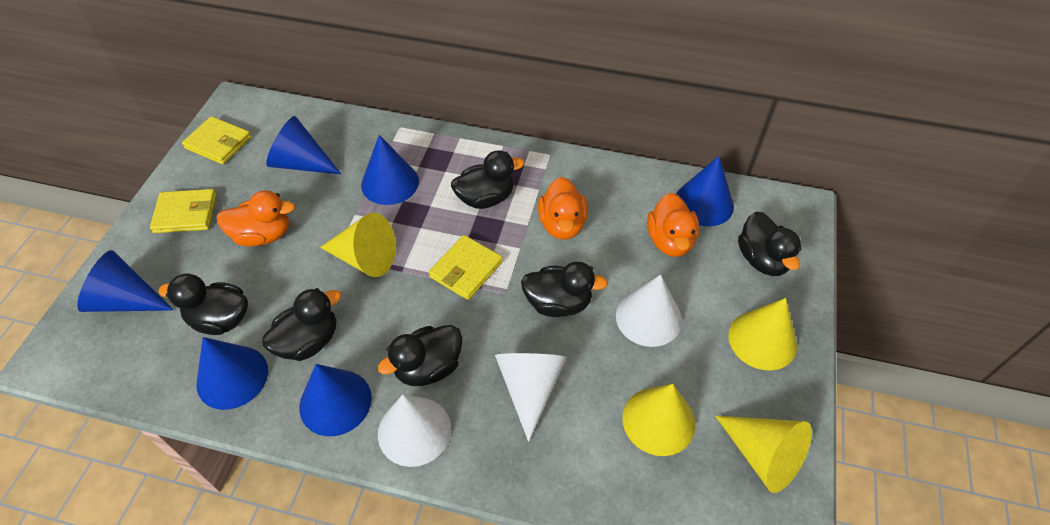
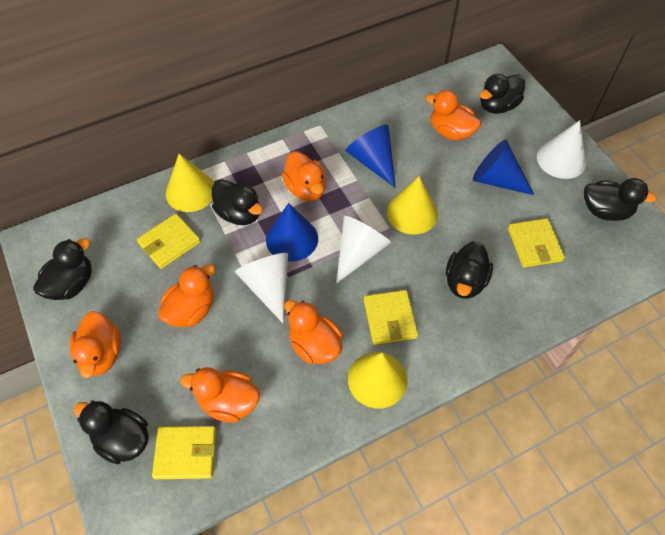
blue cone: [77,250,173,312] [197,337,268,410] [266,116,341,174] [299,364,372,436] [361,135,419,205] [676,156,734,226] = 6 -> [266,203,318,262] [346,125,395,187] [473,140,534,195] = 3
orange duck: [217,190,295,247] [538,177,588,240] [647,193,699,257] = 3 -> [70,311,121,378] [158,264,215,327] [181,367,260,423] [282,151,326,201] [284,300,343,364] [426,90,481,141] = 6
yellow cone: [320,213,396,277] [623,384,696,456] [715,416,812,493] [728,298,797,370] = 4 -> [166,154,214,212] [348,352,407,408] [387,176,438,235] = 3
yellow wallet: [150,189,217,233] [182,116,251,164] [429,235,503,300] = 3 -> [137,213,201,269] [152,426,216,479] [364,290,418,345] [508,218,565,268] = 4

